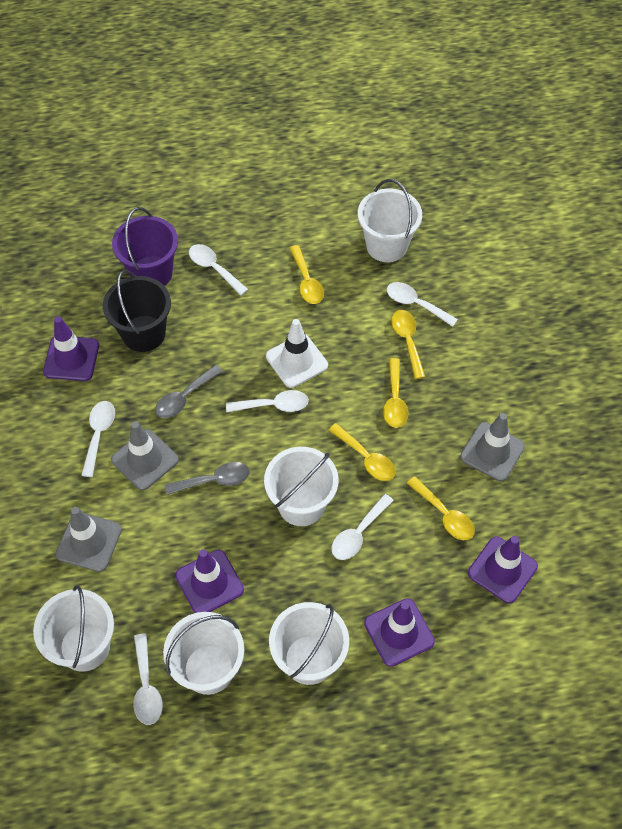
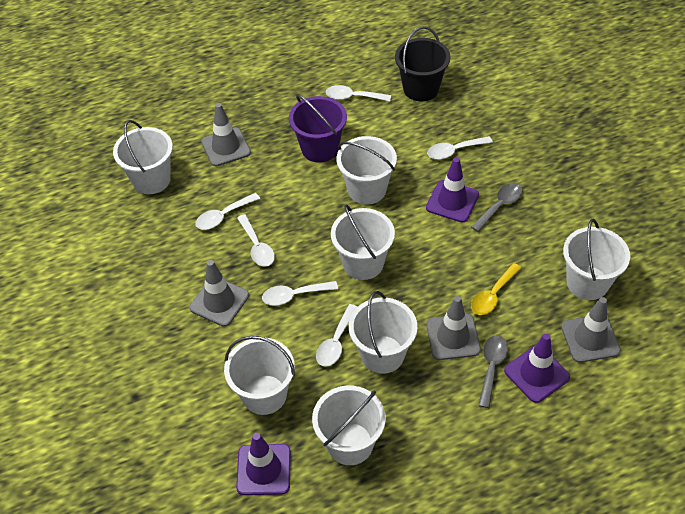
grey traffic cone: [56,507,122,572] [111,421,179,490] [460,413,525,481] = 3 -> [189,260,249,327] [201,103,251,166] [426,296,481,360] [561,297,621,363] = 4
purple traffic cone: [43,316,99,381] [175,549,244,613] [364,598,435,667] [468,536,538,604] = 4 -> [236,433,291,495] [426,157,479,223] [504,334,570,403] = 3
white bucket: [33,586,114,671] [163,612,244,695] [264,447,338,526] [269,602,349,685] [358,179,422,262] = 5 -> [113,120,173,194] [224,336,295,415] [312,386,385,465] [331,204,395,280] [337,136,397,205] [349,291,417,374] [563,219,630,300] = 7
white traffic cone: [266,319,328,388] = 1 -> none = 0
yellow spoon: [289,245,324,304] [329,423,396,481] [383,358,408,428] [391,310,425,379] [407,476,475,540] = 5 -> [471,263,521,315] = 1

